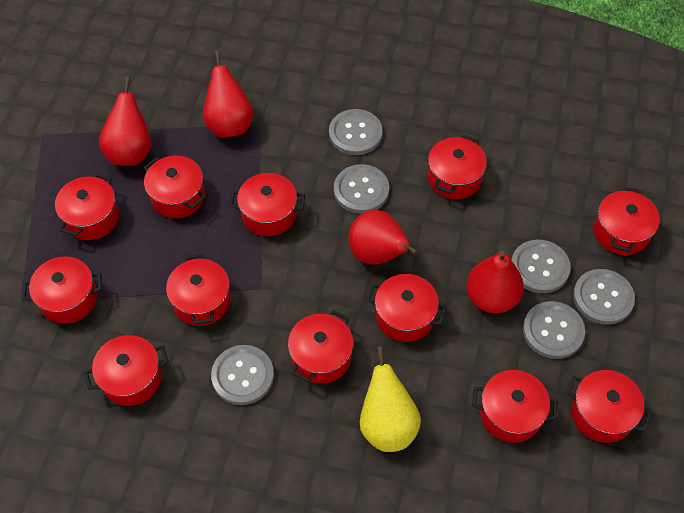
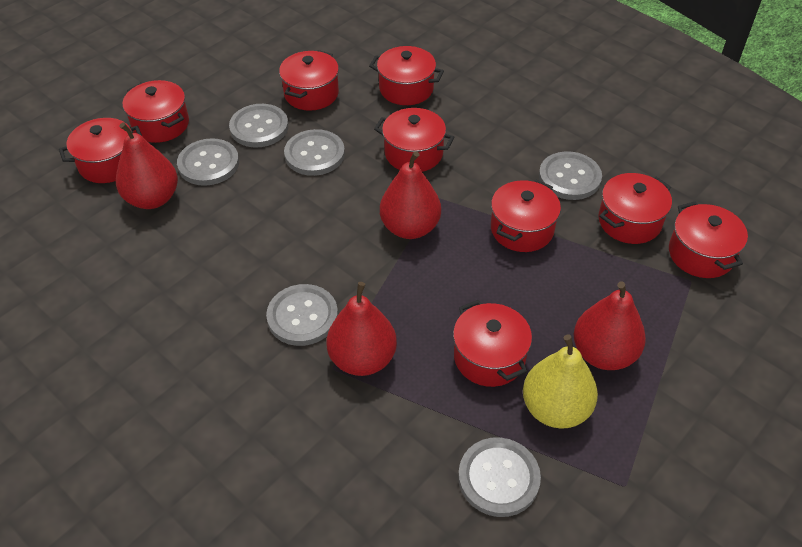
red pot: [22,257,102,324] [55,173,119,240] [84,335,169,406] [144,156,205,218] [166,254,231,326] [230,173,305,237] [288,310,353,384] [366,274,447,342] [428,135,487,199] [472,370,558,443] [566,370,652,443] [594,187,660,255] = 12 -> [59,118,142,183] [123,80,189,143] [279,50,339,111] [369,46,444,105] [374,108,455,172] [453,300,532,387] [491,179,561,252] [599,173,672,244] [669,201,748,278] = 9

